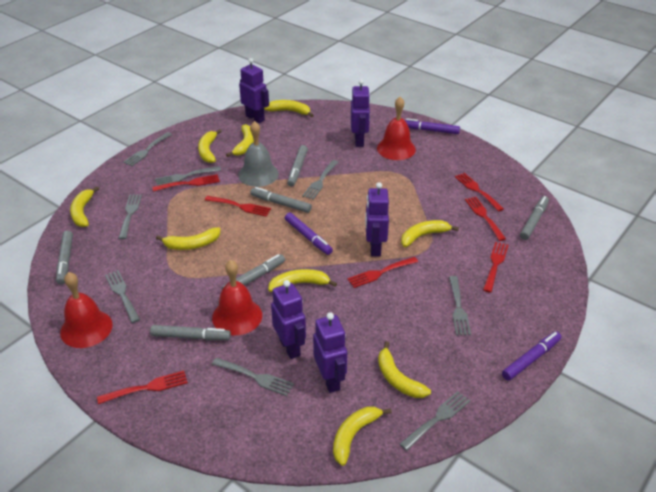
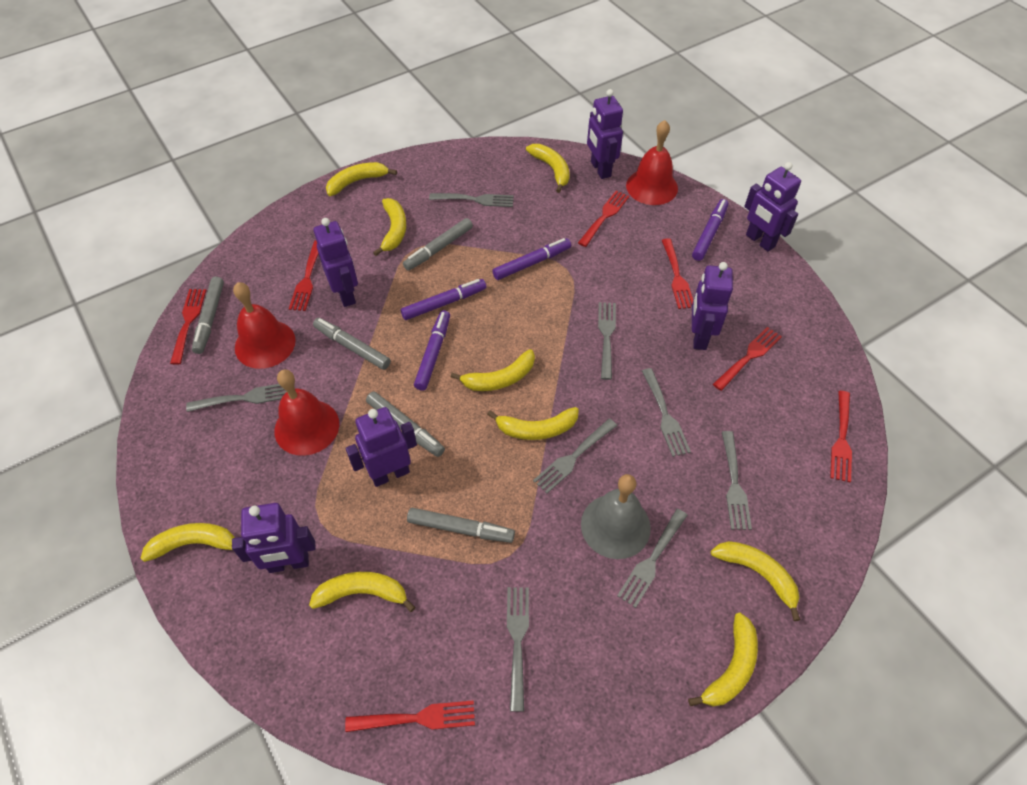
grey marker: [56,231,73,285] [150,325,231,340] [222,254,285,289] [250,187,312,213] [287,145,308,187] [520,196,549,240] = 6 -> [192,277,224,354] [313,318,391,370] [366,391,445,457] [403,218,473,271] [407,508,515,543] = 5
purple marker: [285,212,333,255] [405,118,460,134] [502,331,561,381] = 3 -> [401,279,486,320] [414,310,450,391] [492,238,571,280] [692,199,729,261] = 4
purple robot: [239,58,269,123] [271,280,306,359] [313,312,347,393] [351,80,370,147] [365,182,389,256] = 5 -> [232,503,316,573] [314,218,358,307] [346,407,417,487] [587,89,623,179] [692,262,733,350] [744,162,801,251] = 6

